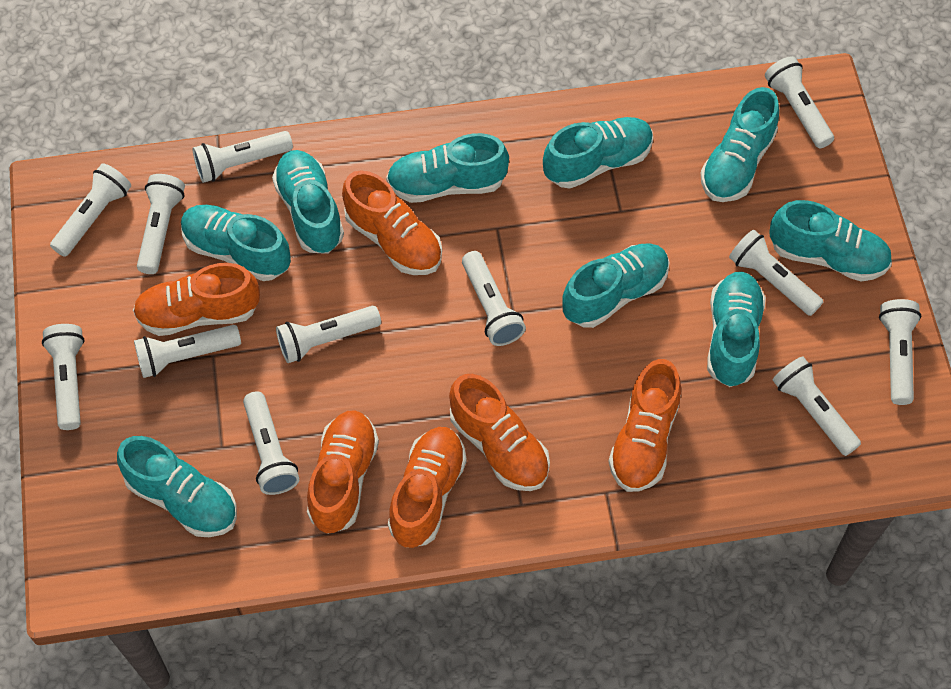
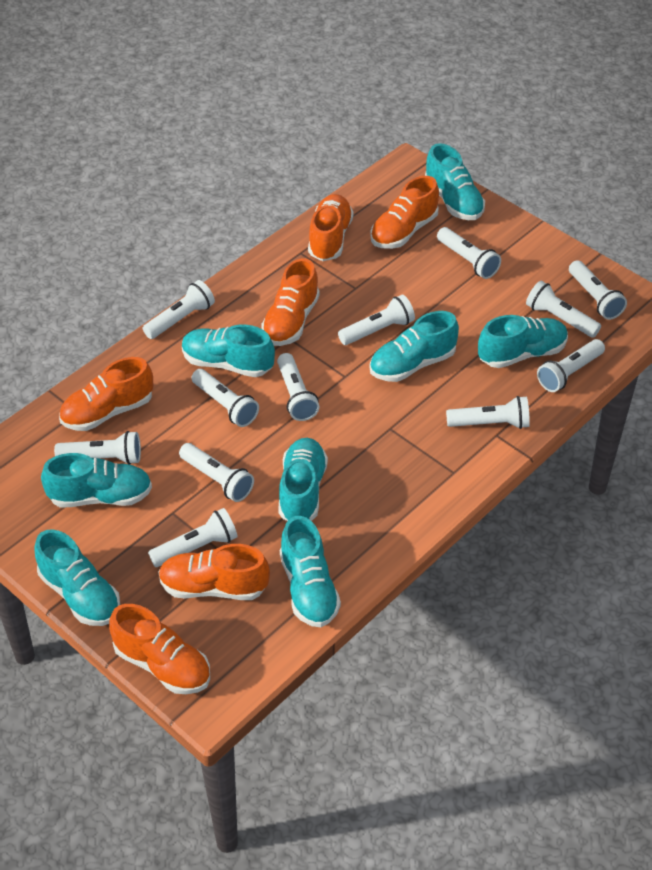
turquoise shoe: [117,436,237,537] [181,205,291,281] [272,150,344,254] [386,133,509,203] [543,117,653,189] [563,243,670,328] [701,87,779,202] [707,272,766,387] [770,200,892,282] = 9 -> [34,529,120,626] [41,453,152,508] [182,325,275,377] [278,438,328,521] [280,516,341,627] [370,311,459,382] [425,143,485,220] [478,315,568,368] = 8

